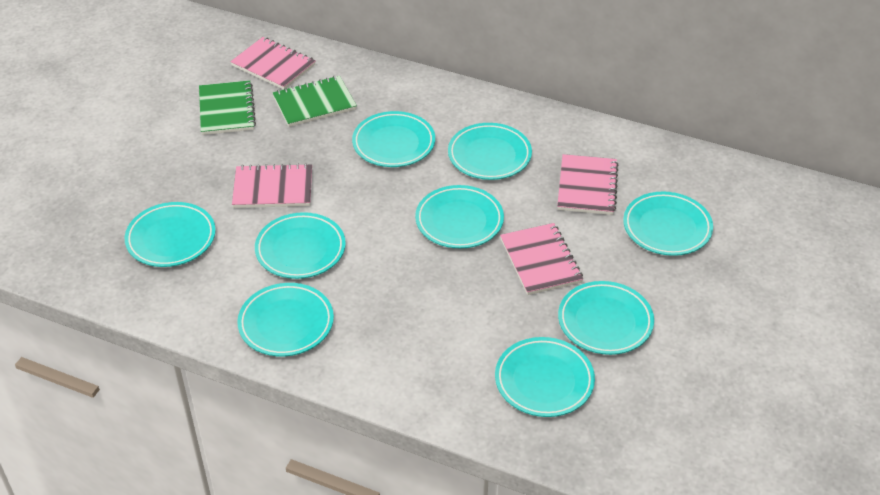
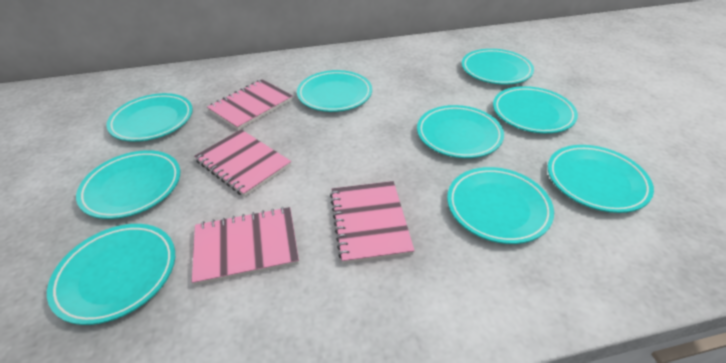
green notebook: [199,80,256,135] [273,76,357,127] = 2 -> none = 0

